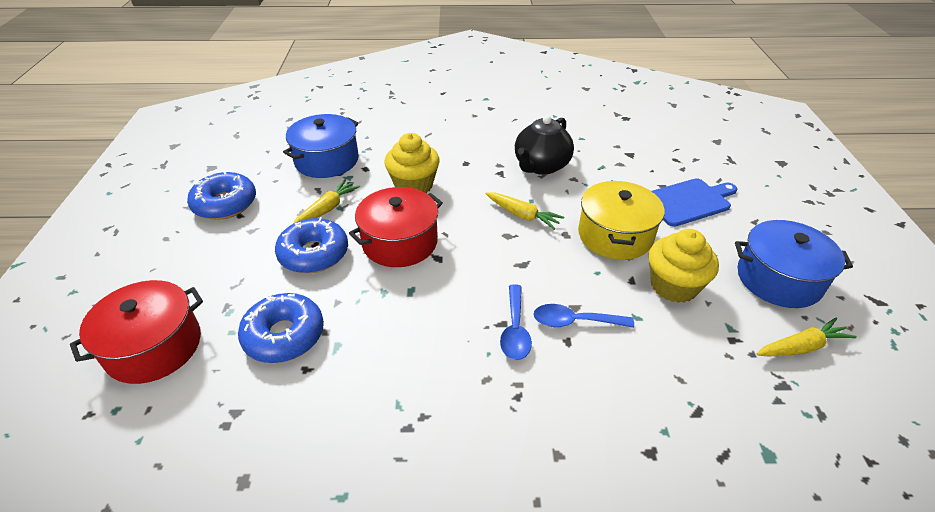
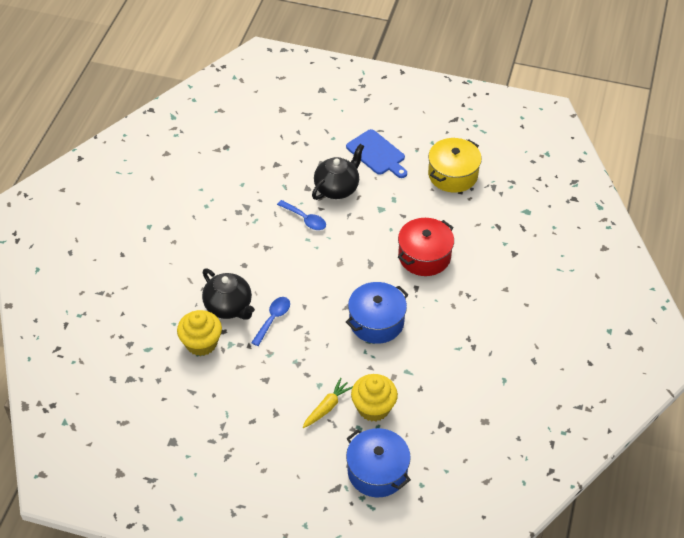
black teapot: [515,115,574,175] = 1 -> [202,268,255,320] [312,144,364,200] = 2
blue donut: [187,171,256,220] [238,293,324,363] [275,217,348,273] = 3 -> none = 0
red pot: [70,280,203,384] [349,187,443,267] = 2 -> [398,218,454,276] = 1
yellow carrot: [293,179,360,224] [485,192,564,230] [756,318,857,357] = 3 -> [303,378,353,428] = 1

